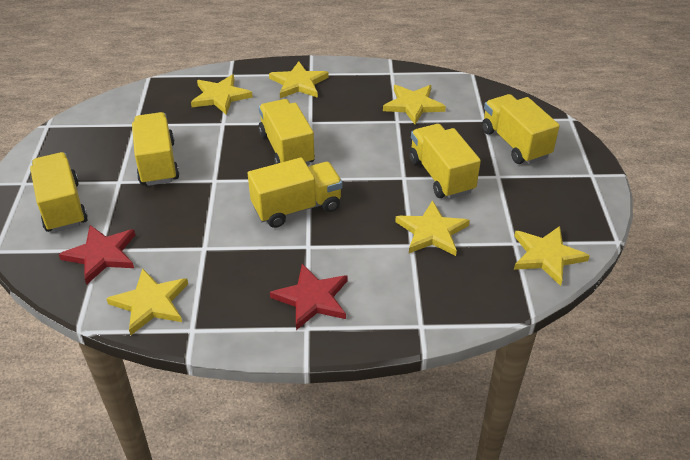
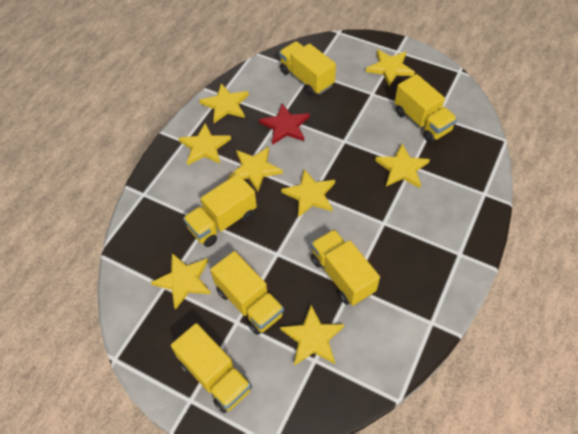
red star: [59,225,135,285] [270,264,348,330] = 2 -> [259,103,310,145] = 1
yellow star: [106,268,188,335] [191,74,253,115] [269,61,329,98] [383,85,446,124] [395,200,470,256] [514,226,590,286] = 6 -> [151,253,211,310] [178,123,231,165] [199,83,249,123] [228,147,283,192] [280,305,344,366] [281,169,335,217] [366,49,415,86] [375,144,430,188] = 8

